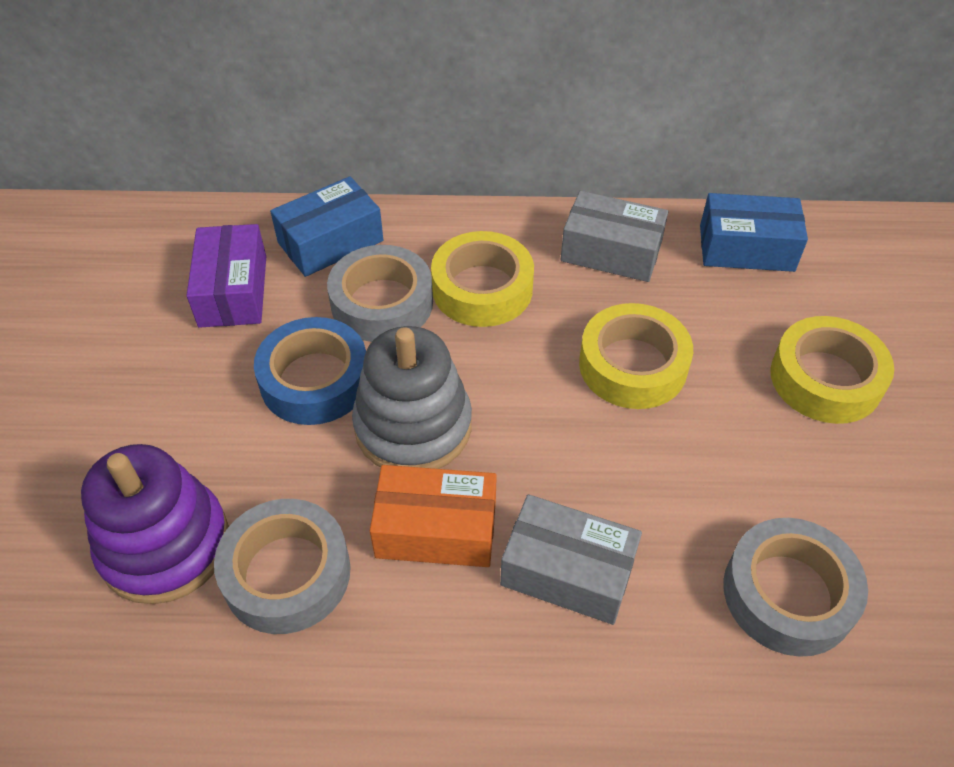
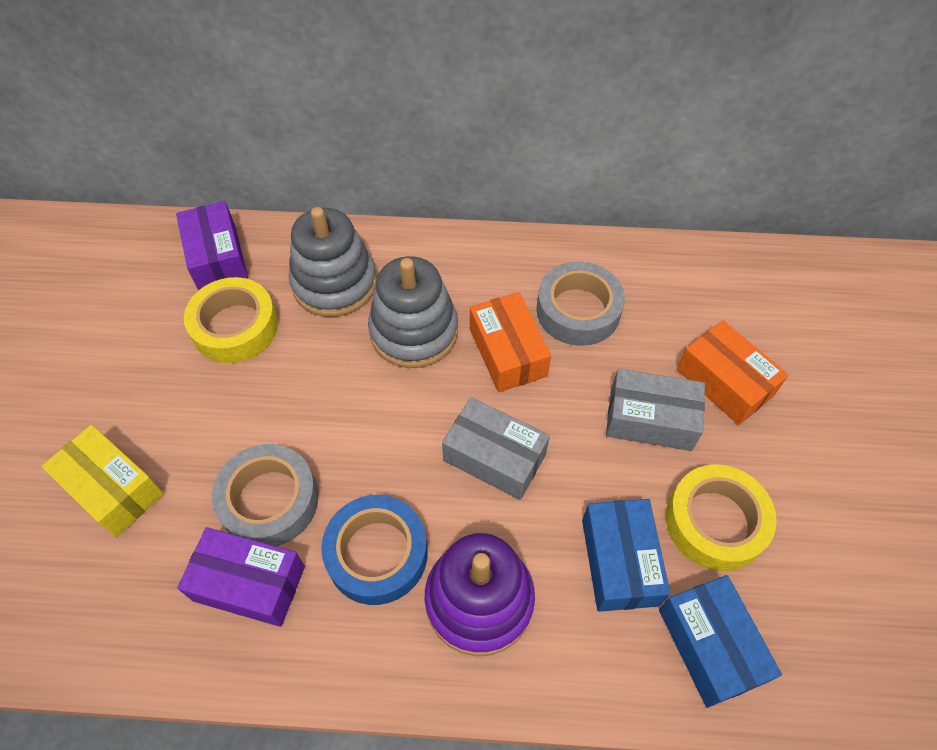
grey stacking toy: [352,326,472,469] = 1 -> [289,207,377,317] [368,256,458,368] = 2
grey tape: [214,499,351,634] [327,245,433,342] [723,518,868,657] = 3 -> [212,444,318,546] [536,261,625,346] = 2
orange box: [370,465,497,567] = 1 -> [470,292,551,392] [677,320,789,425] = 2
purple box: [186,224,266,328] = 1 -> [176,201,248,290] [177,527,305,627] = 2
yellow box: none = 0 -> [41,425,164,537] = 1
yellow tape: [431,231,534,327] [579,303,693,409] [770,316,894,424] = 3 -> [184,277,278,363] [666,464,777,571] = 2

